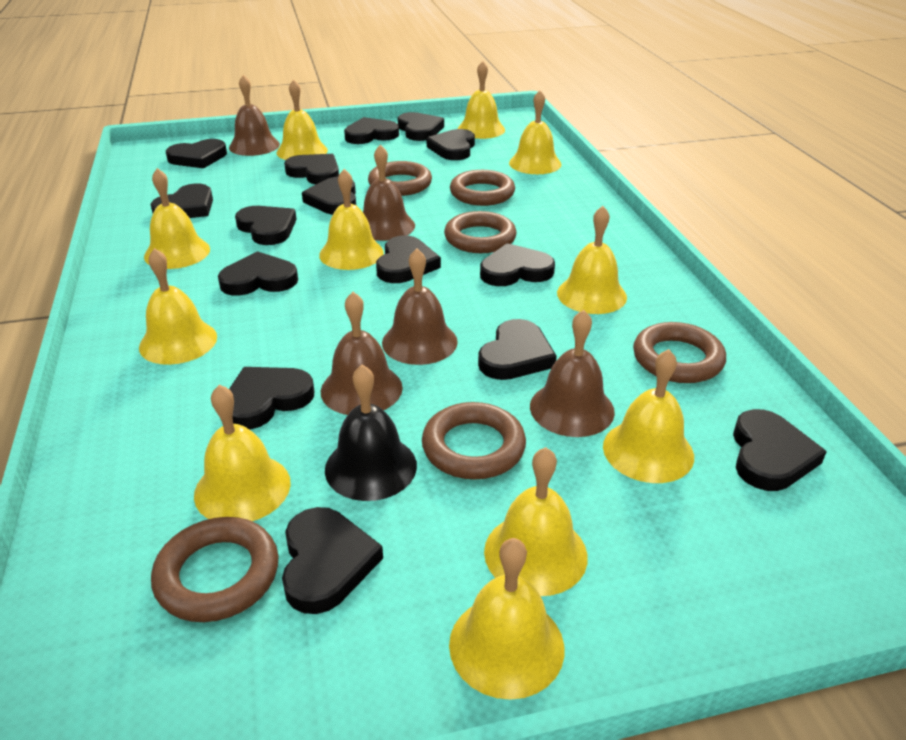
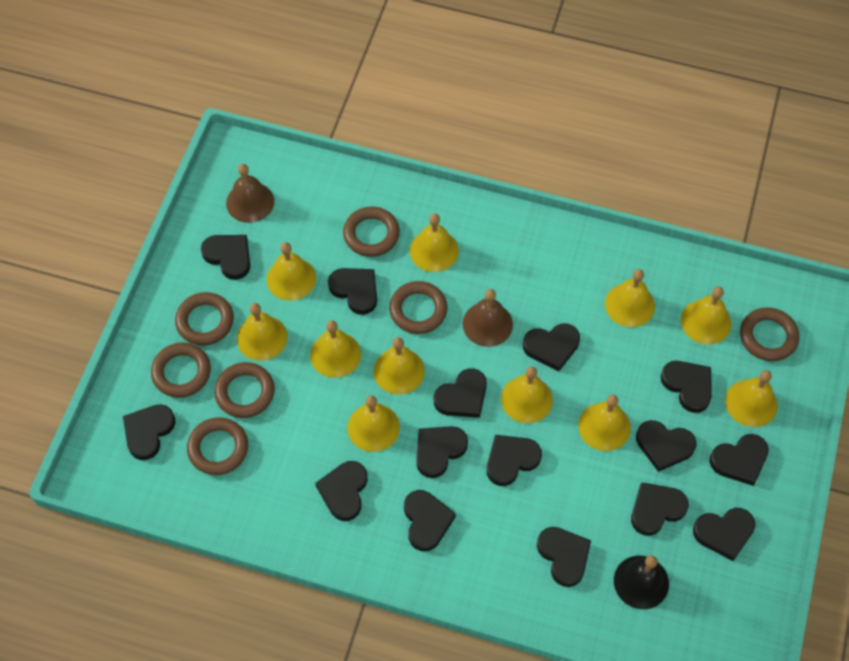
brown bell: [229,75,280,156] [321,292,403,415] [363,145,415,241] [382,249,458,365] [530,310,615,437] = 5 -> [226,164,274,223] [463,289,513,347] = 2
brown ring: [151,517,279,622] [368,161,432,196] [422,402,526,480] [444,211,517,253] [450,170,515,206] [633,322,726,383] = 6 -> [151,342,211,398] [175,292,234,346] [187,417,248,475] [214,362,275,418] [343,207,400,257] [389,281,448,334] [740,307,799,361] = 7

